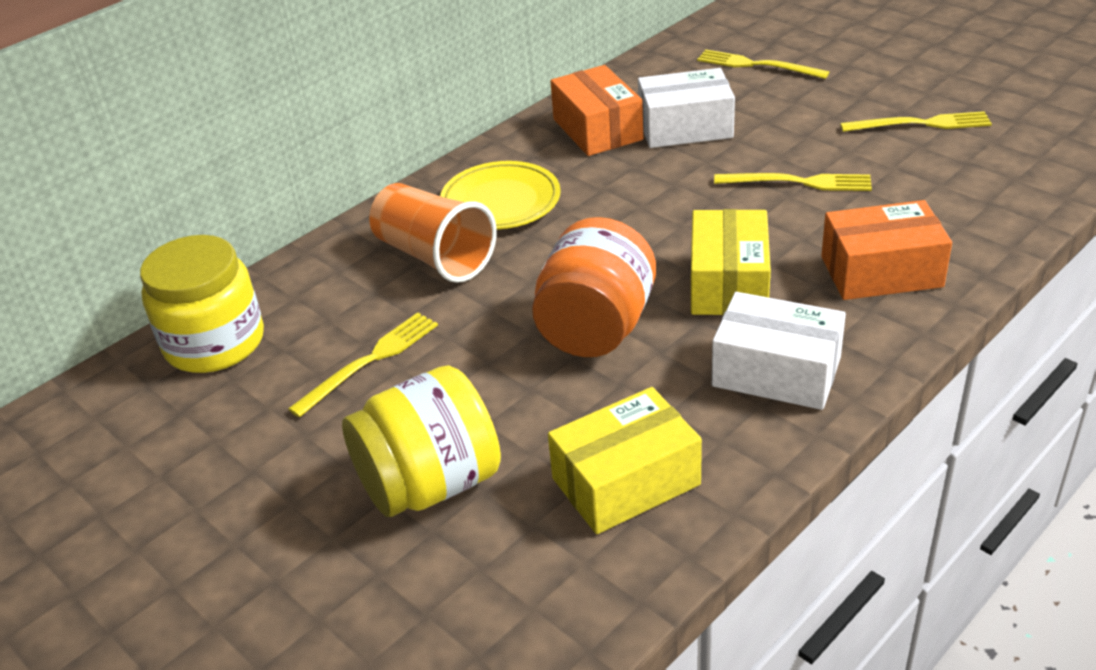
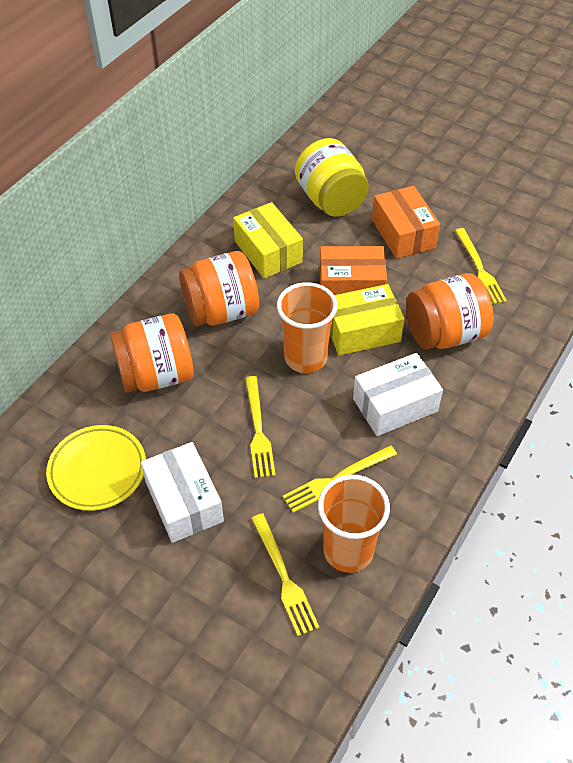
orange cup: [369,183,497,283] = 1 -> [277,282,337,373] [318,475,390,573] = 2
orange jar: [532,217,656,357] = 1 -> [110,313,194,393] [179,251,259,326] [406,273,493,349] = 3
yellow jar: [140,235,264,373] [342,365,501,517] = 2 -> [295,138,369,217] = 1

